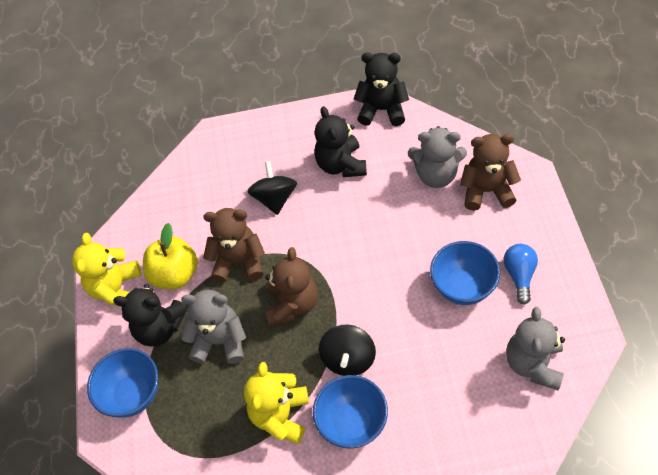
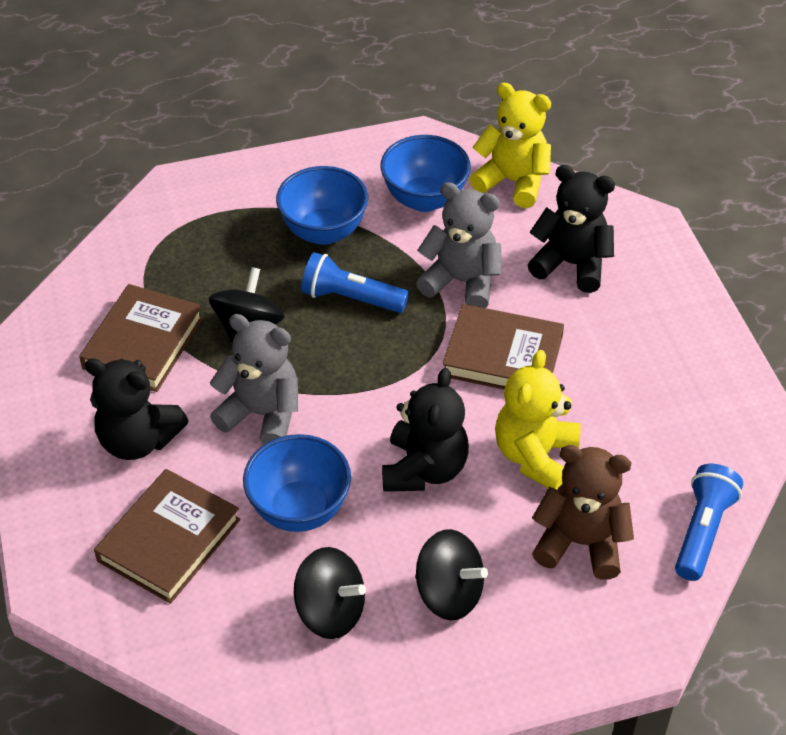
black spinning top: [247,161,297,215] [319,325,376,376] = 2 -> [209,267,285,344] [294,547,366,639] [415,529,488,620] = 3
blue flashlight: none = 0 -> [301,252,409,313] [675,464,743,581] = 2
blue light bulb: [504,244,538,305] = 1 -> none = 0
brown book: none = 0 -> [79,284,203,392] [94,469,240,604] [442,304,564,390] = 3
brown teddy bear: [203,208,265,283] [265,247,318,327] [460,134,521,211] = 3 -> [532,445,634,580] = 1
grey teddy bear: [181,290,246,364] [408,126,467,188] [506,307,565,390] = 3 -> [210,314,298,445] [416,182,502,308] = 2
yellow apple: [143,223,198,289] = 1 -> none = 0

